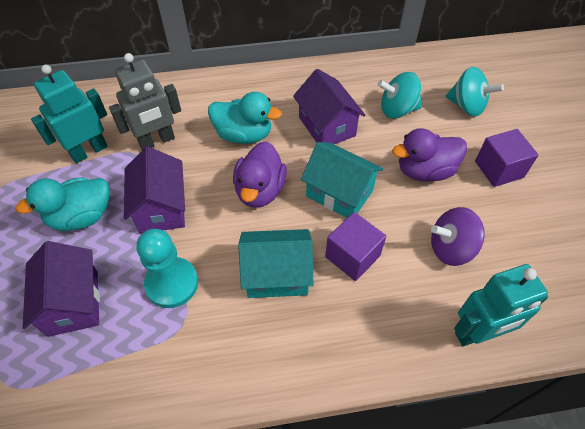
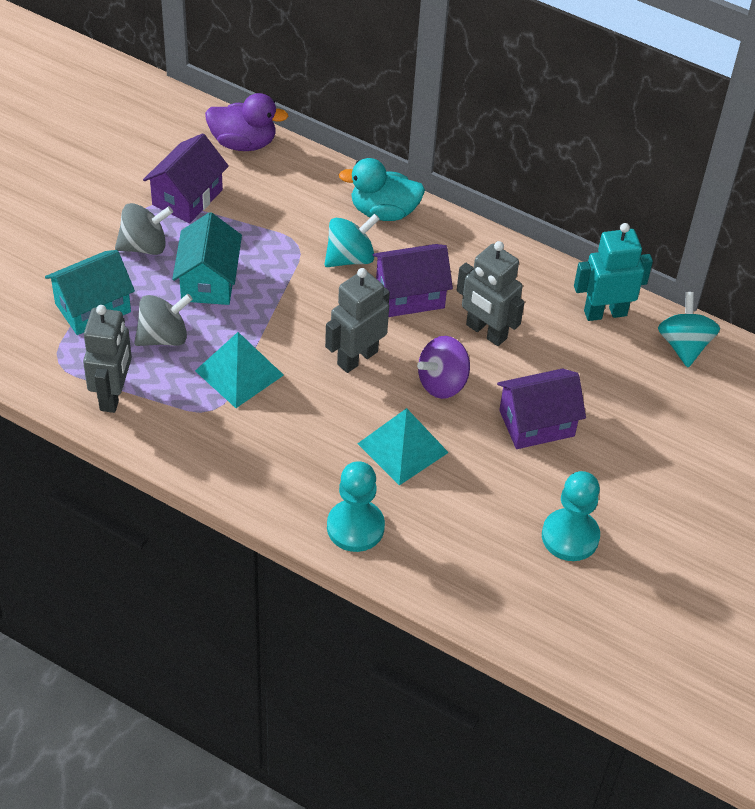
grey robot: [109,53,181,150] = 1 -> [83,305,132,413] [325,268,390,373] [457,241,524,346] = 3
grey spinning top: none = 0 -> [115,203,173,255] [134,294,193,346] = 2
purple cube: [325,212,386,281] [475,129,538,187] = 2 -> none = 0
purple duck: [233,141,287,208] [392,128,467,182] = 2 -> [205,93,288,151] = 1
turquoise duck: [15,177,109,231] [208,92,282,144] = 2 -> [339,158,425,221] = 1
turquoise pawn: [136,229,198,308] = 1 -> [327,461,385,552] [542,471,600,561] = 2
turquoise pyramid: none = 0 -> [195,332,284,408] [357,408,449,486] = 2
turquoise robot: [31,65,108,163] [454,264,548,346] = 2 -> [574,223,653,321] = 1

